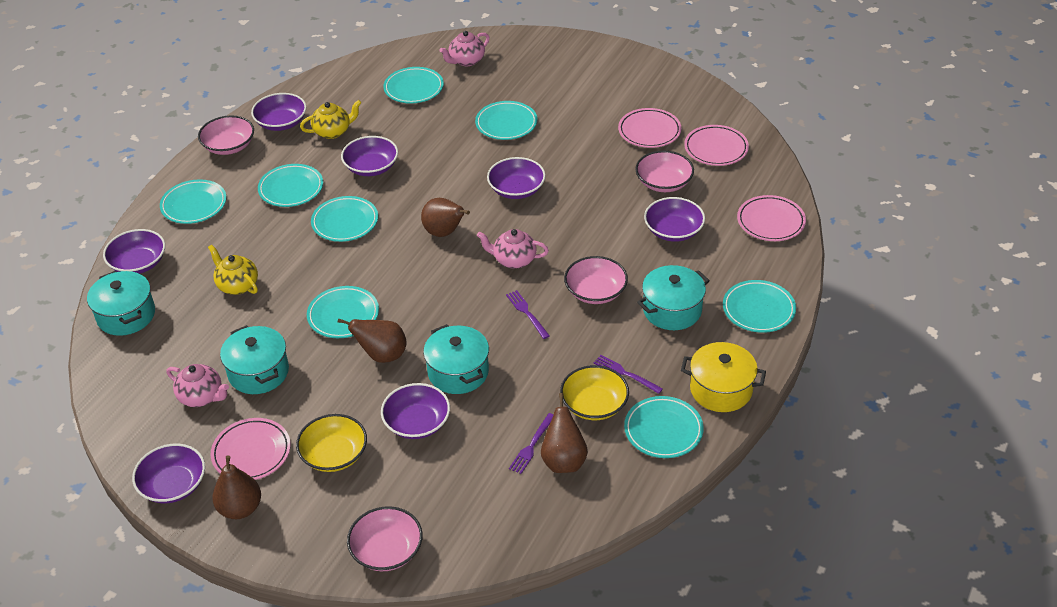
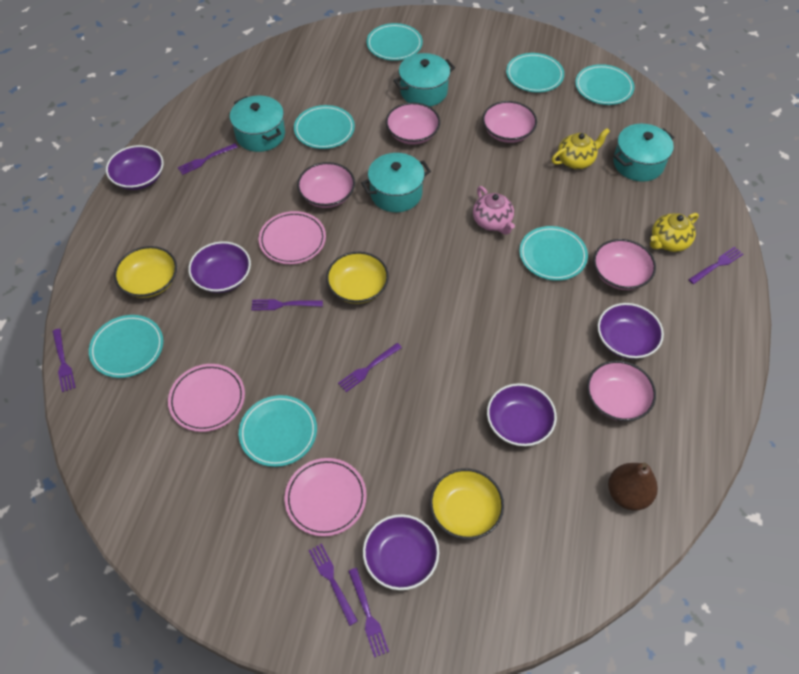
brown pear: [212,456,261,519] [337,318,407,363] [421,198,470,237] [541,393,588,473] = 4 -> [608,463,658,510] = 1
pink bowl: [198,115,254,155] [347,506,423,571] [564,256,628,304] [635,150,694,192] = 4 -> [297,162,355,208] [386,102,440,145] [482,101,537,143] [587,361,656,421] [593,239,656,290] = 5
pink plate: [211,418,291,480] [618,108,681,148] [684,125,749,166] [737,195,806,241] = 4 -> [168,364,245,432] [259,211,326,264] [285,458,367,536] = 3
pink teapot: [167,364,229,407] [440,31,490,66] [477,229,549,269] = 3 -> [473,186,515,235] = 1
purple bowl: [103,229,165,274] [132,443,205,503] [251,93,306,131] [341,136,398,176] [381,383,450,439] [487,157,546,199] [644,197,705,242] = 7 -> [106,145,164,190] [188,241,251,293] [363,514,439,590] [487,383,557,446] [598,303,664,359] = 5
purple fork: [506,290,550,339] [509,413,554,474] [593,355,663,394] = 3 -> [53,329,76,392] [178,143,238,175] [251,299,323,311] [309,543,358,626] [338,343,402,392] [348,568,389,658] [688,247,743,284] = 7
turquoise plate: [160,179,227,224] [258,164,323,207] [307,286,379,338] [311,196,378,242] [383,67,444,104] [475,101,537,140] [624,396,704,458] [723,280,796,333] = 8 -> [89,315,163,378] [239,395,317,467] [294,105,355,149] [367,23,423,61] [506,53,564,92] [519,226,588,281] [575,64,635,105] = 7
yellow bowl: [296,414,367,472] [560,365,629,420] = 2 -> [114,246,177,298] [326,252,389,304] [430,468,504,540] = 3
yellow pot: [681,342,766,412] = 1 -> none = 0

